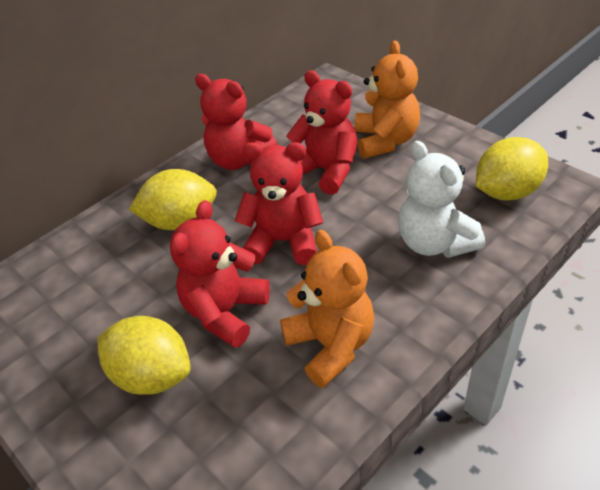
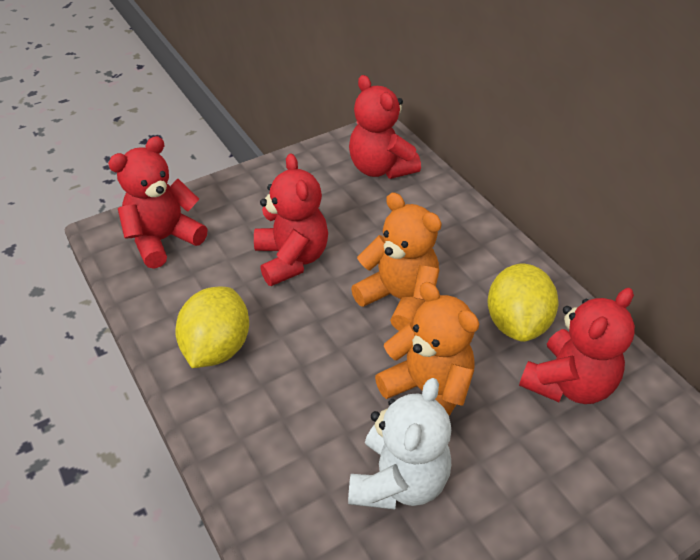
yellow lemon: [97,316,191,395] [129,169,217,230] [476,137,548,201] = 3 -> [175,287,249,368] [487,264,558,342] = 2

